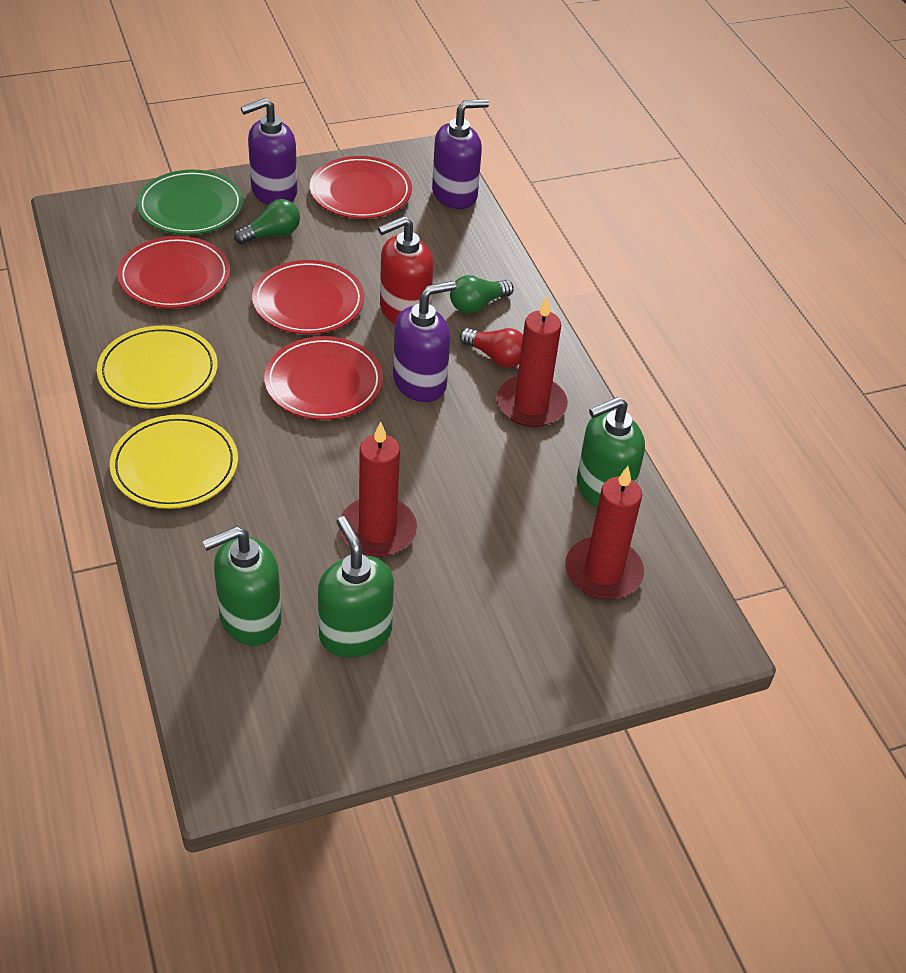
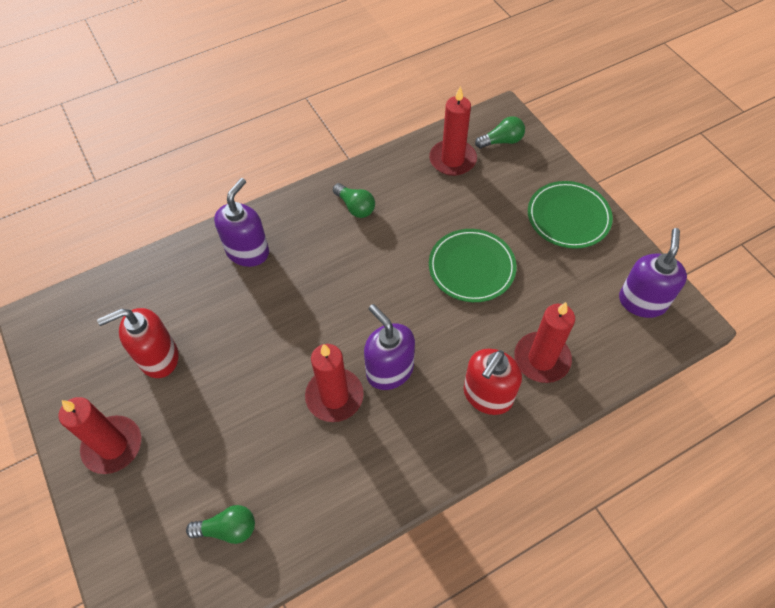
green light bulb: [234,199,300,244] [450,275,514,314] = 2 -> [186,505,255,544] [333,183,375,218] [475,116,525,149] = 3
green plate: [137,170,243,235] = 1 -> [429,229,517,302] [528,181,613,249] = 2
green soap dispenser: [202,526,282,646] [318,516,394,657] [577,397,645,508] = 3 -> none = 0
red candle: [339,422,417,557] [497,297,568,427] [565,466,644,599] = 3 -> [59,397,141,474] [305,344,364,422] [429,86,477,176] [514,302,575,383] = 4
red light bulb: [460,328,523,368] = 1 -> none = 0
red plate: [117,236,230,309] [252,260,364,334] [264,336,383,420] [310,156,412,219] = 4 -> none = 0
red soap dispenser: [378,216,434,324] = 1 -> [97,308,179,378] [464,349,522,415] = 2
yellow plate: [97,326,218,409] [110,414,238,509] = 2 -> none = 0

